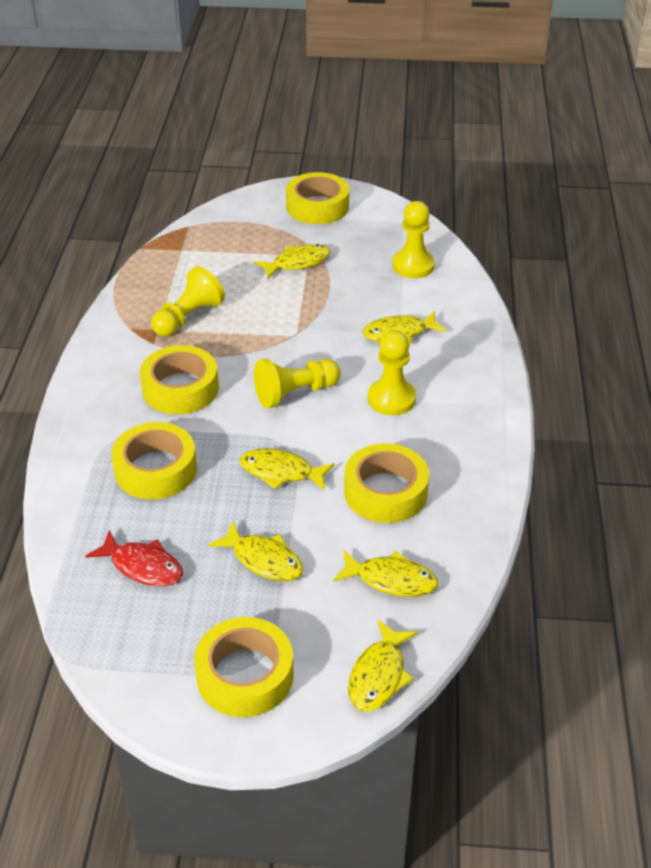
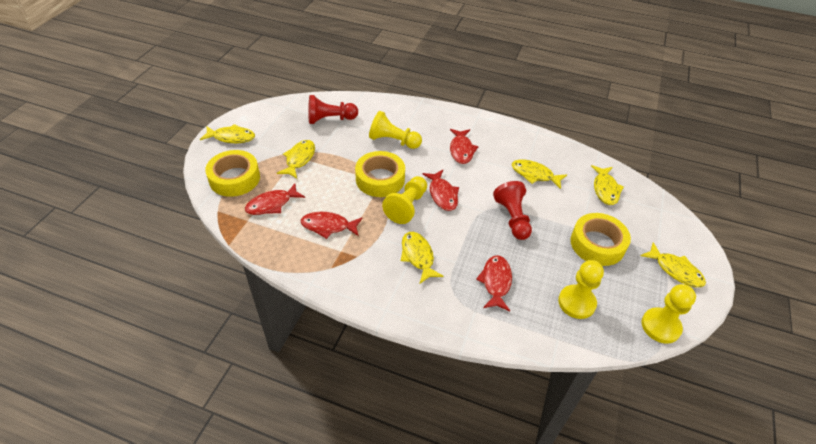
red fish: [86,530,183,586] = 1 -> [245,183,305,215] [301,212,362,239] [423,170,459,211] [450,129,478,164] [476,255,512,311] = 5
red pawn: none = 0 -> [308,95,358,124] [493,181,532,240] = 2
yellow tape: [111,422,197,499] [140,345,219,414] [194,617,294,717] [286,172,349,224] [344,443,429,523] = 5 -> [205,150,260,197] [355,151,405,197] [571,213,631,266] = 3

